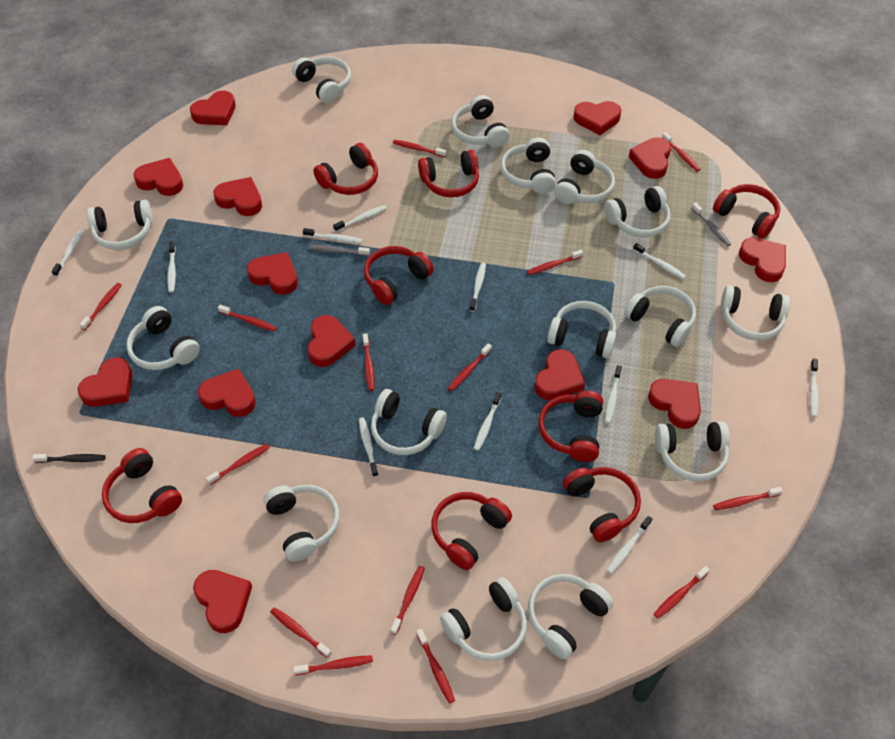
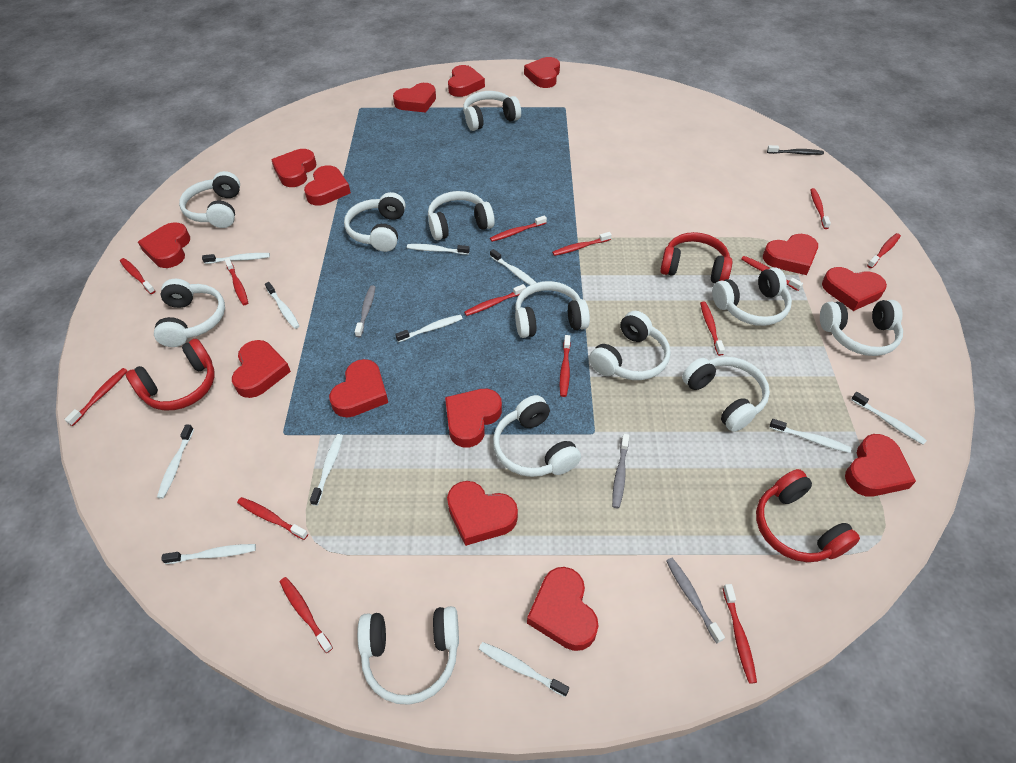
grey toothbrush: [310,245,370,256] [692,203,731,247] = 2 -> [355,285,375,337] [612,434,629,508] [666,558,725,643] = 3
red headphones: [102,448,182,523] [313,143,378,195] [364,246,434,305] [418,150,479,197] [431,492,512,570] [538,391,603,462] [563,467,641,542] [713,184,780,239] = 8 -> [126,339,215,410] [660,232,733,284] [756,469,860,562] = 3
red heart: [78,357,132,407] [133,158,183,196] [190,91,236,125] [193,570,252,633] [198,369,256,417] [213,177,262,216] [247,252,298,295] [308,315,355,367] [534,349,585,400] [574,101,621,135] [629,137,671,179] [648,379,701,429] [739,238,786,282] = 13 -> [138,222,190,268] [232,340,291,398] [271,149,317,187] [304,165,351,205] [329,359,388,417] [393,83,436,113] [445,389,502,447] [447,481,518,546] [448,65,485,97] [524,57,560,88] [527,567,599,651] [763,234,818,275] [822,267,887,311] [845,434,916,497] = 14
white headphones: [87,200,153,250] [126,306,200,370] [264,485,340,562] [292,56,351,104] [371,389,447,455] [440,577,527,661] [451,95,509,148] [501,138,556,194] [528,574,614,659] [547,301,616,358] [554,150,615,204] [604,186,671,238] [624,286,696,347] [655,422,730,482] [721,285,790,341] = 15 -> [154,279,225,347] [179,171,240,228] [344,192,405,252] [357,606,459,705] [428,191,495,240] [463,91,521,131] [493,395,581,477] [515,281,590,338] [589,311,671,380] [682,357,770,432] [712,267,792,326] [820,300,903,356] = 12

